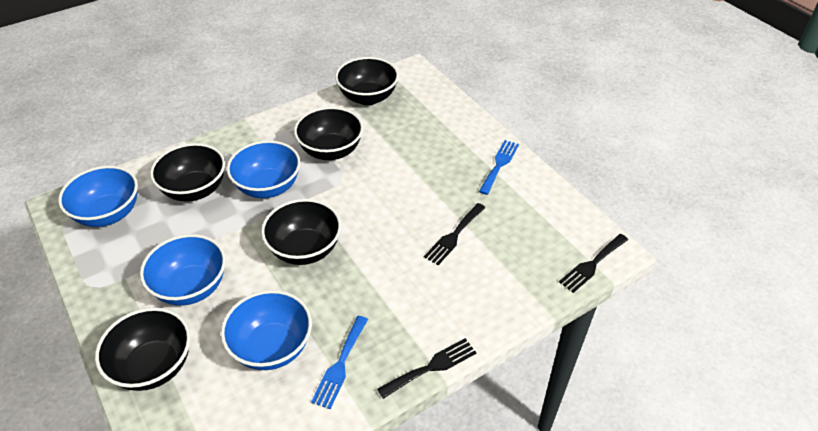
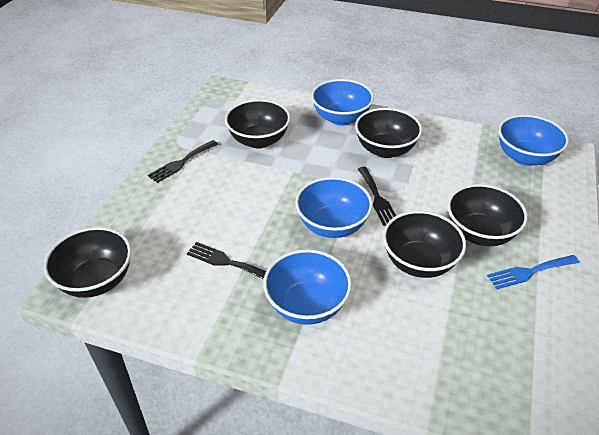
blue fork: [311,316,368,409] [479,140,519,195] = 2 -> [487,255,579,289] = 1

